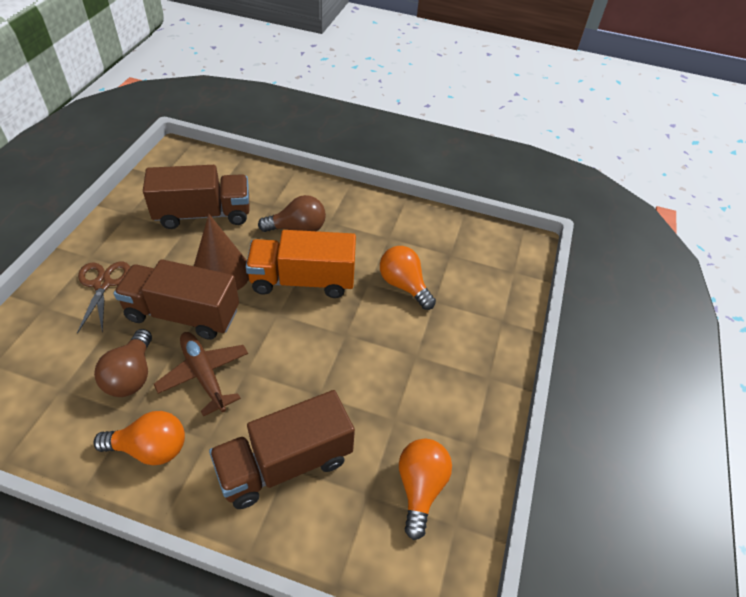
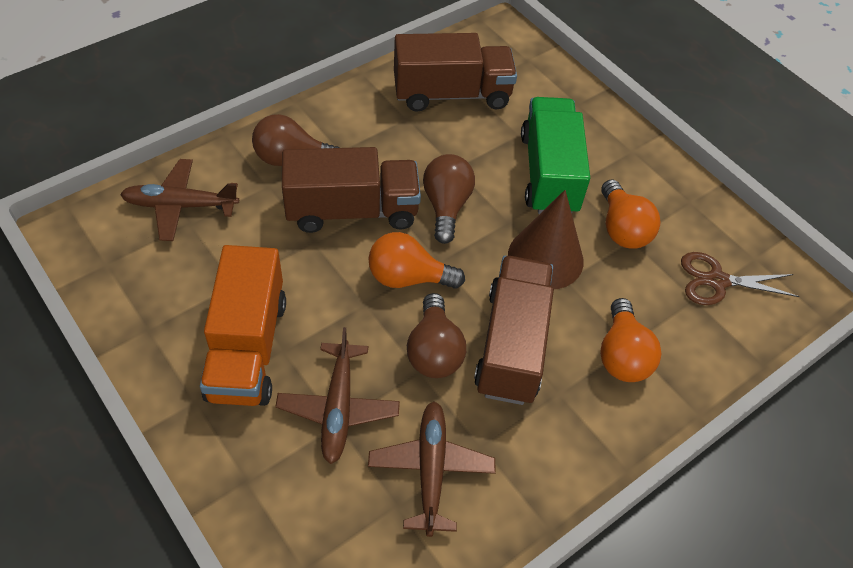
brown light bulb: [94,329,152,397] [258,195,326,232] = 2 -> [252,114,339,166] [407,293,466,378] [423,154,475,244] = 3
brown plane: [154,332,248,416] = 1 -> [120,159,239,241] [275,327,400,464] [368,401,495,537] = 3
green truck: none = 0 -> [521,97,590,214] = 1

